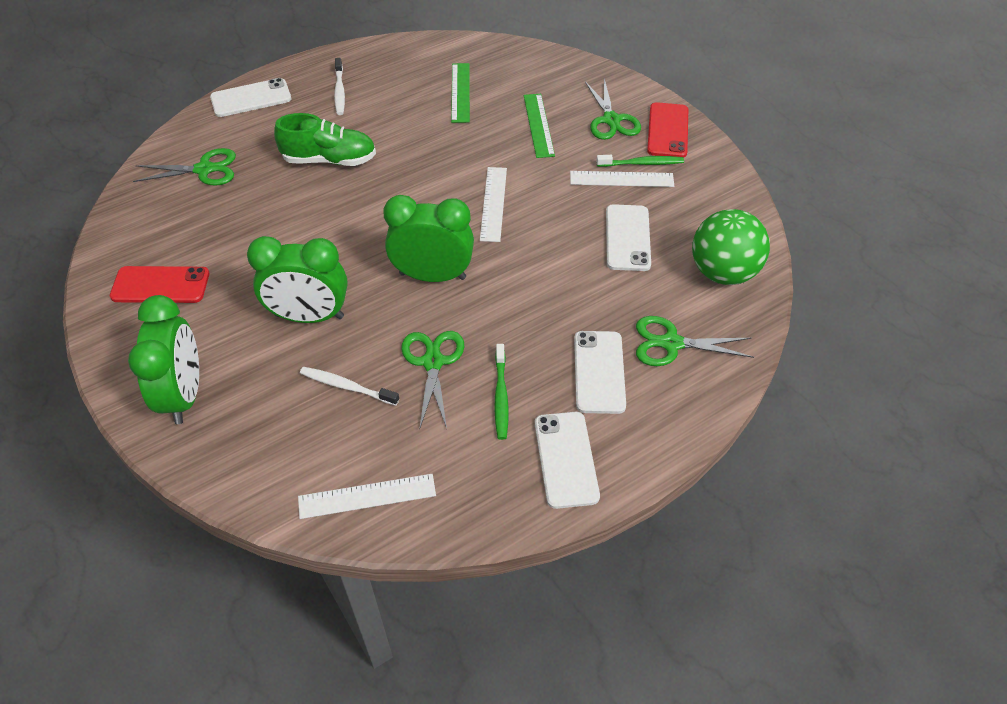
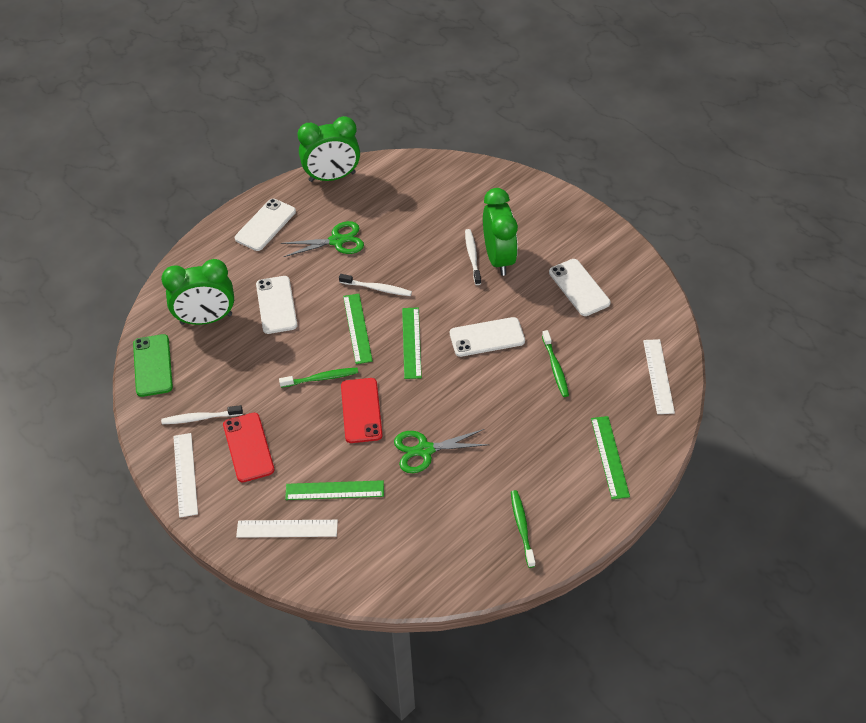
green ball: [692,209,770,285] = 1 -> none = 0
green phone: none = 0 -> [133,334,173,397] = 1
green ruler: [451,63,470,123] [524,94,555,158] = 2 -> [285,480,384,500] [343,294,373,364] [402,308,422,379] [591,416,630,499] = 4
green scissors: [133,148,236,186] [401,331,464,430] [585,79,641,140] [636,316,754,366] = 4 -> [281,221,364,257] [394,429,490,473] = 2
green shoe: [274,113,376,166] = 1 -> none = 0
green toothbrush: [494,344,509,440] [596,155,684,167] = 2 -> [279,368,358,388] [511,490,535,568] [542,330,569,397] = 3
white toothbrush: [300,367,399,406] [334,58,345,115] = 2 -> [161,405,243,424] [339,274,412,296] [465,229,481,285] = 3

